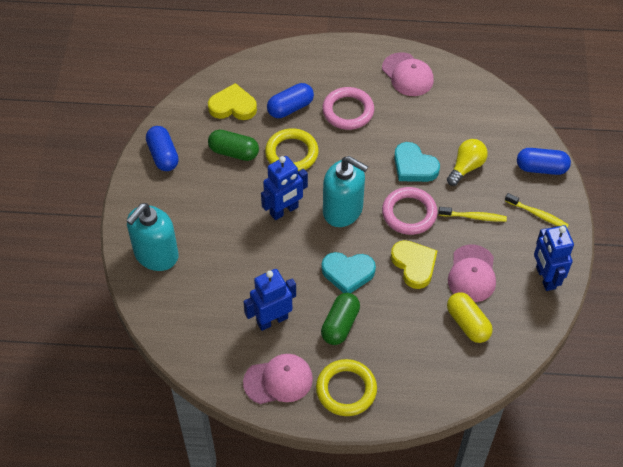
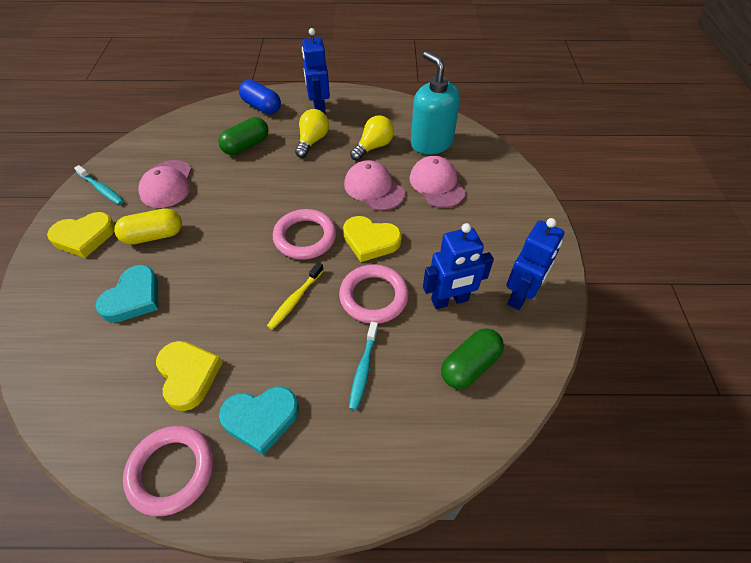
blue capsule: [146,126,179,171] [267,83,314,118] [517,148,571,175] = 3 -> [239,80,281,114] = 1
pink ring: [322,87,374,130] [382,187,438,235] = 2 -> [123,426,214,516] [273,209,336,260] [339,264,409,324] = 3
turquoise soap dispenser: [127,203,178,271] [323,156,368,227] = 2 -> [411,51,460,155] = 1
turquoise toothbrush: none = 0 -> [74,165,124,205] [349,322,378,410] = 2
yellow heart: [208,83,257,120] [391,240,437,289] = 2 -> [47,212,115,258] [156,341,223,411] [343,216,402,262] = 3
yellow light bulb: [447,139,488,186] = 1 -> [295,109,329,158] [350,115,394,161] = 2
yellow ring: [265,128,319,171] [316,359,377,416] = 2 -> none = 0
yellow toothbrush: [438,207,507,222] [505,193,569,228] = 2 -> [267,262,324,330] = 1

